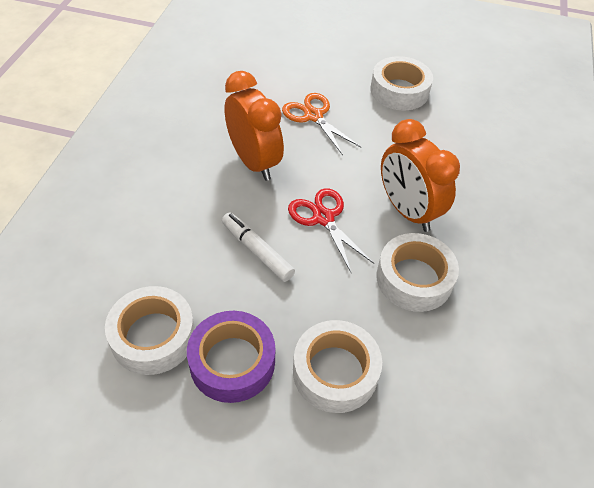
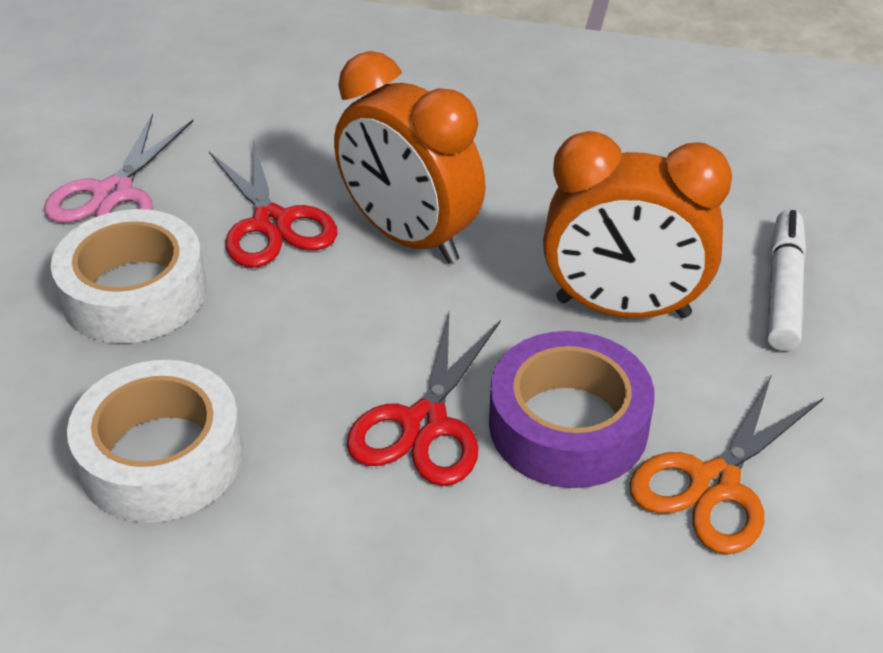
pink scissors: none = 0 -> [44,114,193,223] = 1
red scissors: [288,188,374,272] = 1 -> [209,139,338,268] [347,313,500,486] = 2
white tape: [105,286,195,375] [293,320,382,413] [370,56,433,110] [376,233,459,312] = 4 -> [51,209,206,343] [67,360,243,523] = 2

